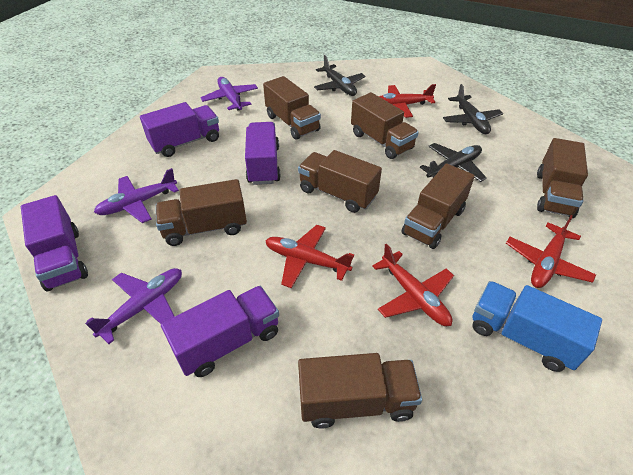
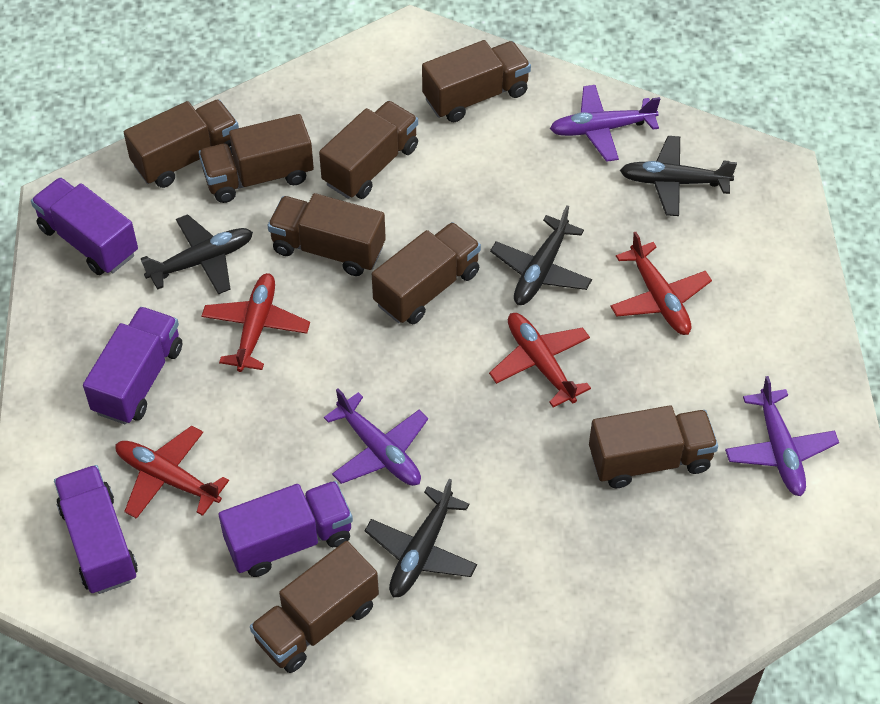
black plane: [314,55,366,96] [420,143,487,182] [443,84,503,134] = 3 -> [141,214,253,295] [365,479,477,597] [490,205,592,305] [620,136,737,216] = 4
blue truck: [472,281,602,372] = 1 -> none = 0
brown truck: [156,179,247,246] [263,76,321,140] [298,150,382,213] [298,353,422,429] [351,92,419,159] [402,163,475,249] [537,138,588,218] = 7 -> [124,99,239,188] [199,114,314,203] [250,541,379,673] [268,193,386,276] [319,101,418,199] [372,222,481,324] [422,40,531,122] [589,405,718,488] = 8

